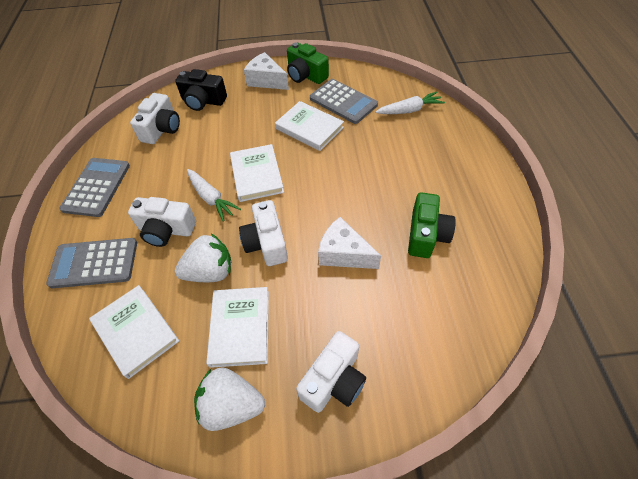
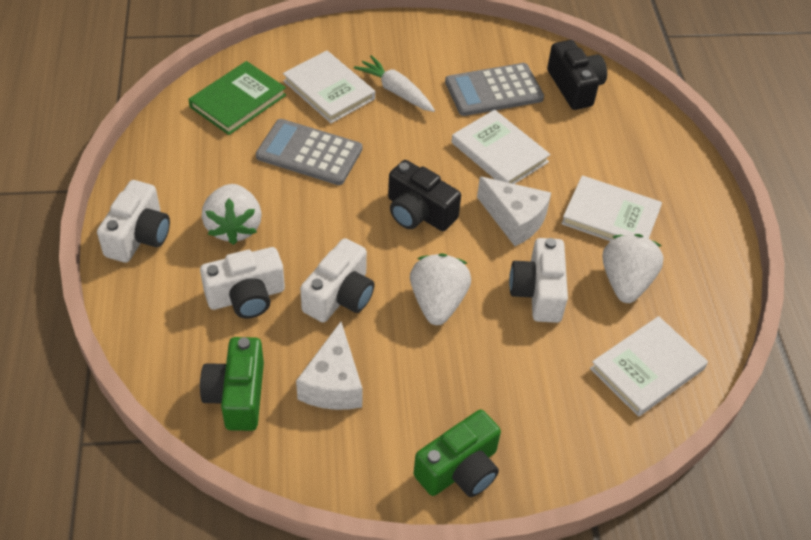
black camera: [175,69,227,111] = 1 -> [388,160,461,231] [547,40,607,110] = 2
green book: none = 0 -> [188,61,286,135] = 1
grey calculator: [46,238,137,288] [59,158,130,217] [310,79,378,124] = 3 -> [256,119,362,185] [445,63,544,116] = 2
white carrot: [187,169,241,222] [375,92,445,114] = 2 -> [354,55,435,112] = 1
white strawberry: [175,233,231,282] [194,368,265,431] = 2 -> [202,184,262,245] [410,254,471,325] [603,234,664,303] = 3

